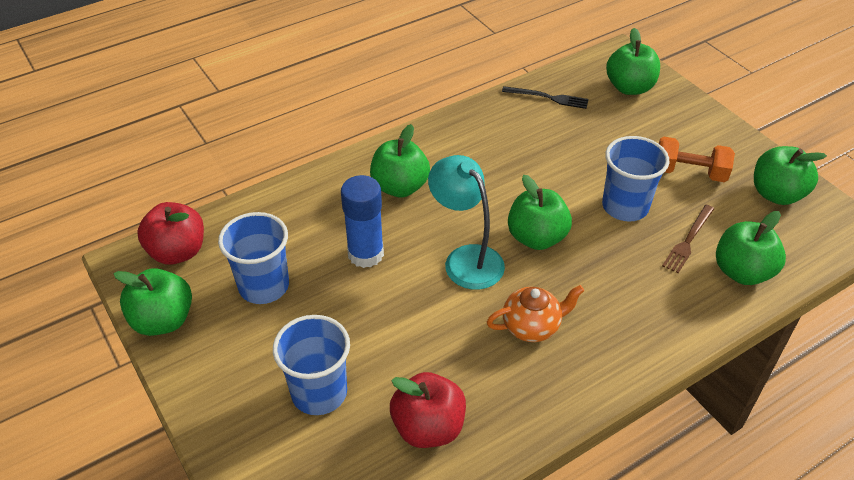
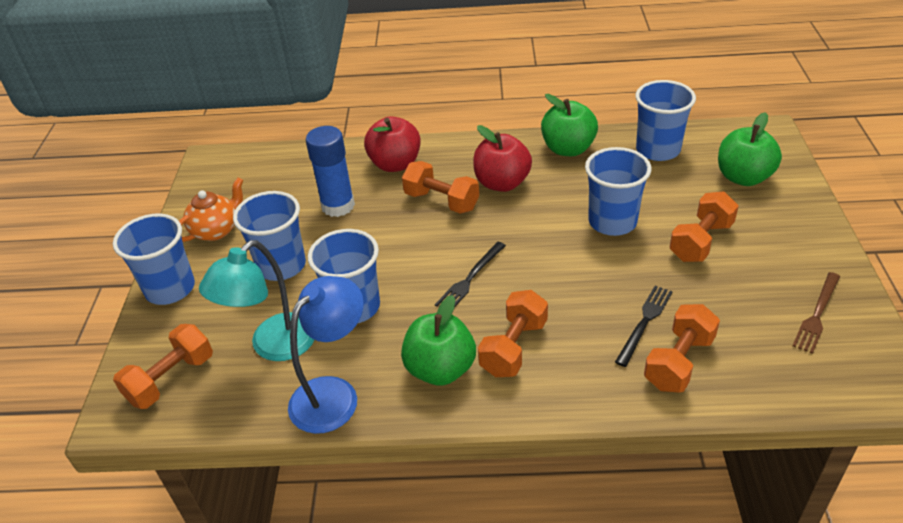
black fork: [502,86,589,109] = 1 -> [435,242,506,308] [615,285,673,367] = 2
blue cup: [218,212,289,304] [273,315,350,415] [602,136,670,221] = 3 -> [113,214,195,305] [233,191,306,281] [308,229,380,323] [585,147,652,236] [635,80,696,161] = 5
blue lamp: none = 0 -> [288,276,364,434] = 1
green apple: [114,268,192,336] [370,124,430,197] [508,175,572,250] [606,28,660,95] [716,211,786,285] [754,146,827,205] = 6 -> [401,295,476,386] [541,94,598,156] [718,112,782,186] = 3
orange dumbbell: [659,137,735,182] = 1 -> [113,324,213,409] [402,161,479,214] [478,290,548,377] [644,304,720,392] [670,191,739,262] = 5

